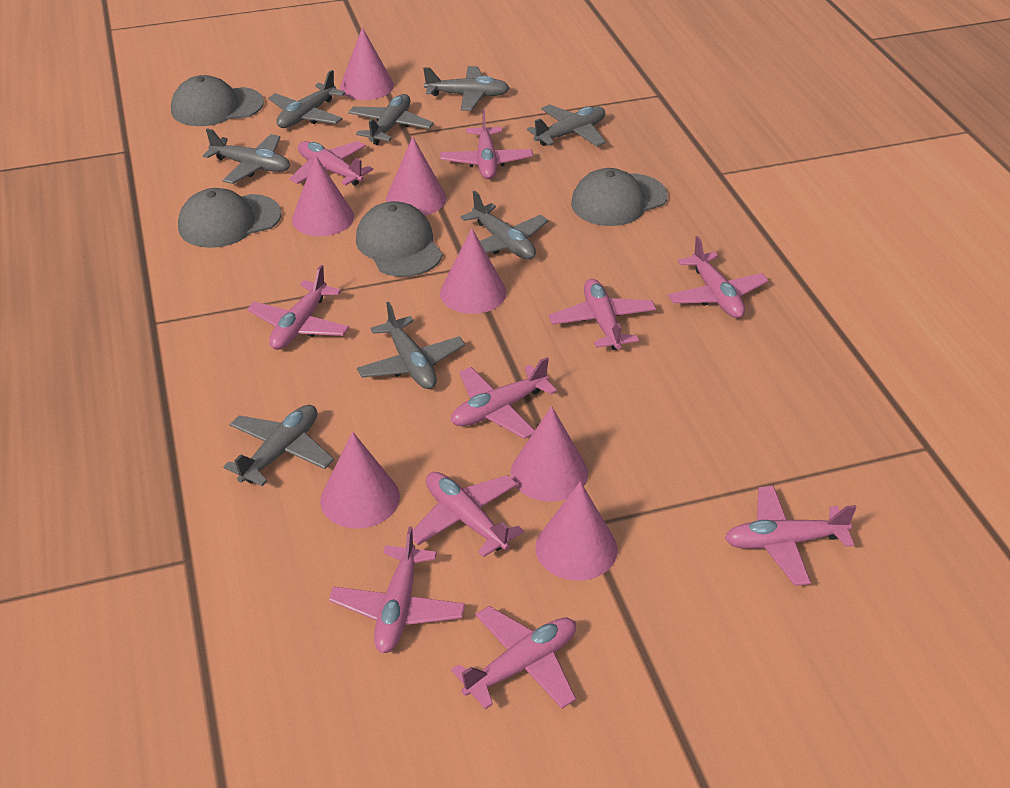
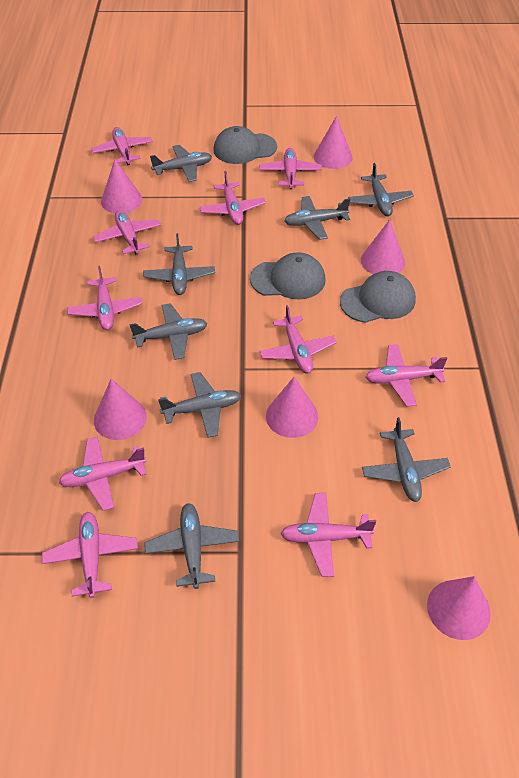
grey cap: [171,75,264,126] [178,188,281,248] [356,201,442,277] [571,168,668,226] = 4 -> [213,126,277,164] [250,252,326,300] [340,271,416,323] = 3
pink cone: [292,155,354,236] [320,432,400,529] [340,27,394,100] [386,137,447,215] [440,228,507,314] [511,406,588,502] [535,481,618,581] = 7 -> [94,379,147,440] [101,159,142,213] [266,377,318,438] [314,116,353,169] [361,219,405,274] [427,576,491,640] = 6

